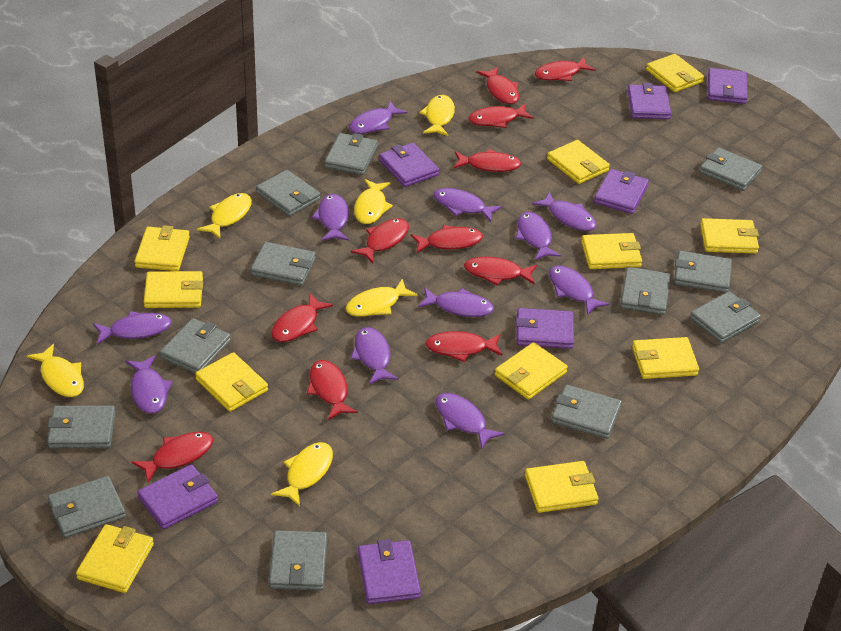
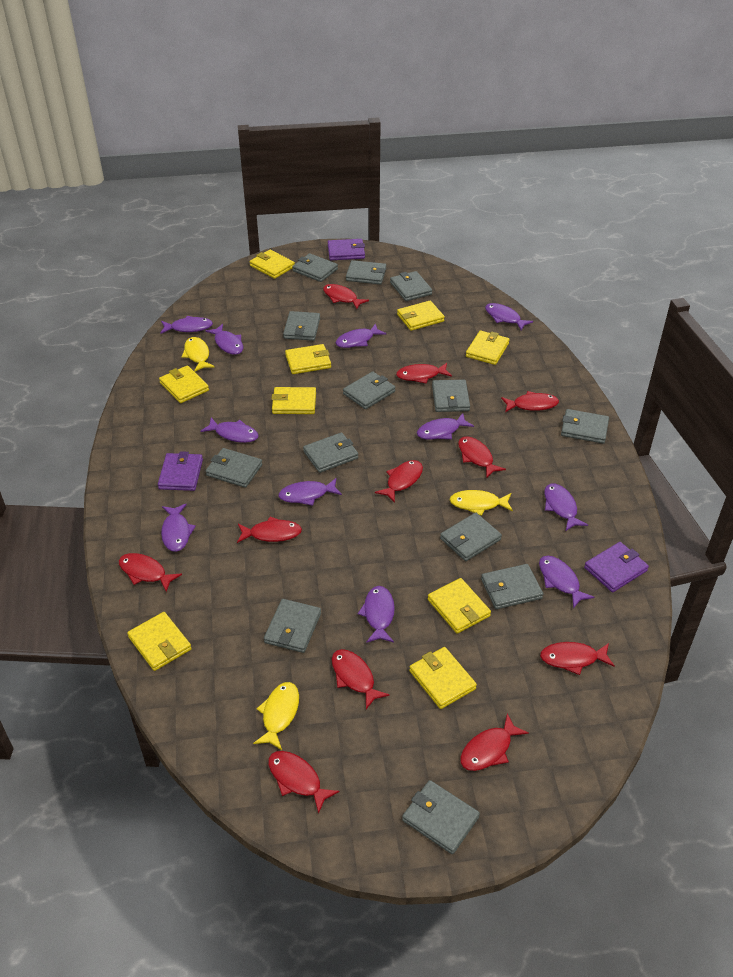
grey wallet: [47,406,115,448] [48,476,126,538] [160,318,231,373] [250,242,316,286] [256,170,320,216] [269,530,327,591] [325,133,378,175] [551,385,622,439] [620,267,671,315] [674,251,732,293] [690,291,761,343] [699,148,762,191] = 12 -> [206,448,262,488] [264,599,321,653] [283,311,320,341] [292,253,338,282] [303,432,358,473] [343,371,396,409] [346,260,386,284] [390,271,432,301] [402,780,480,854] [432,380,470,412] [440,513,502,561] [481,564,543,609] [561,409,609,444] = 13
purple wallet: [137,464,218,530] [358,539,421,604] [379,143,439,187] [516,308,574,349] [594,169,649,214] [627,83,671,119] [708,68,748,104] = 7 -> [158,451,203,491] [328,239,365,260] [584,542,649,592] = 3
yellow fish: [27,344,84,397] [197,193,252,239] [271,442,333,507] [346,279,418,317] [354,179,393,224] [419,95,455,136] = 6 -> [181,337,215,372] [253,682,299,750] [449,490,513,516] = 3
yellow wallet: [76,524,154,593] [135,225,190,271] [144,271,203,308] [195,352,268,412] [495,342,568,400] [525,461,598,513] [547,140,610,184] [581,233,642,269] [632,337,699,379] [646,54,704,92] [700,218,759,254] = 11 -> [127,612,192,671] [159,365,209,403] [250,250,295,279] [271,387,316,414] [285,344,331,374] [397,301,445,331] [409,647,477,709] [428,578,491,634] [466,330,509,365] = 9

